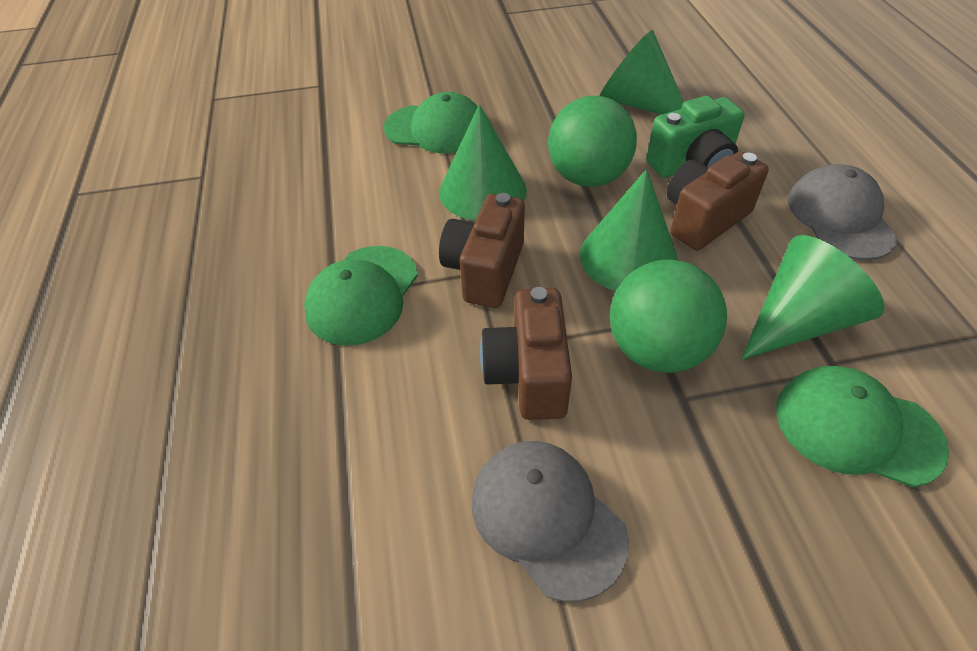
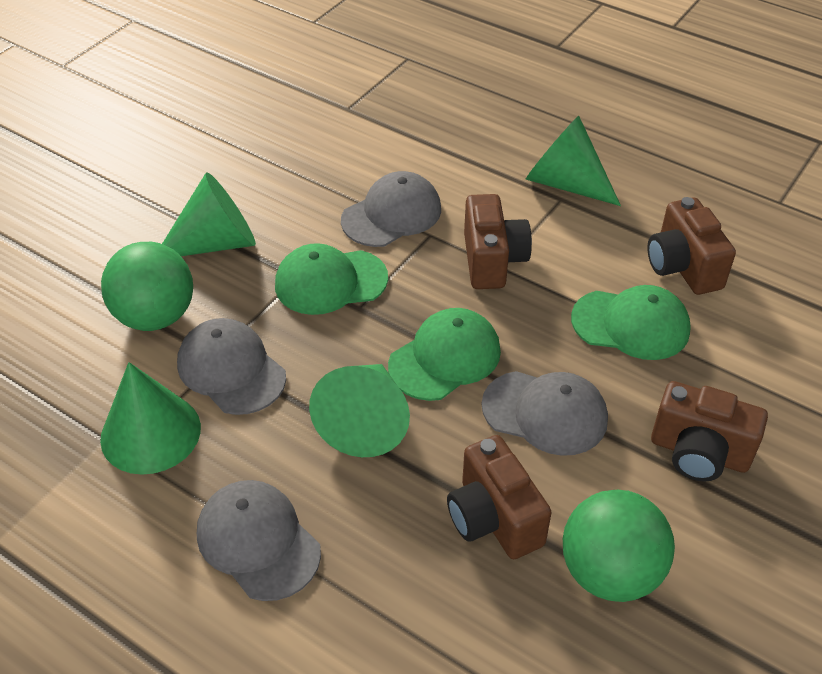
brown camera: [439,193,525,308] [480,287,572,420] [666,152,769,250] = 3 -> [447,435,552,559] [464,194,532,289] [647,197,736,295] [651,381,768,482] = 4
green camera: [646,96,745,178] = 1 -> none = 0
grey cap: [472,441,629,602] [788,164,898,260] = 2 -> [177,318,286,415] [197,480,321,601] [341,171,441,247] [481,371,608,456] = 4

